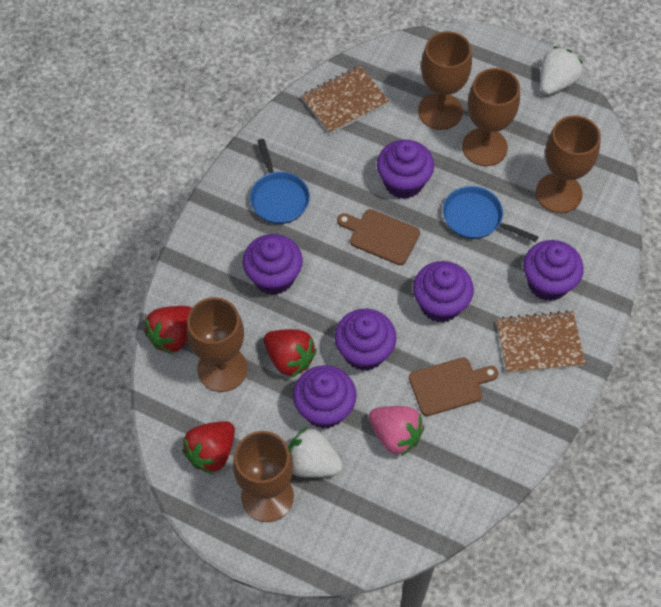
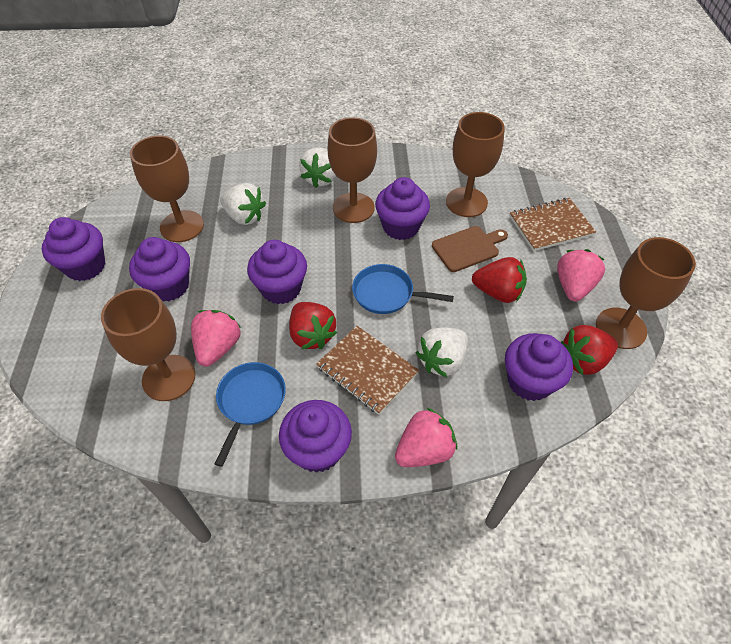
brown cutting board: [337,209,420,265] [409,357,498,416] = 2 -> [432,226,508,272] = 1
pink strawberry: [369,406,424,457] = 1 -> [191,310,241,367] [395,408,457,467] [557,249,605,302] = 3
white strawberry: [288,427,343,478] [540,47,583,95] = 2 -> [220,183,266,225] [299,148,336,188] [416,328,468,377] = 3

